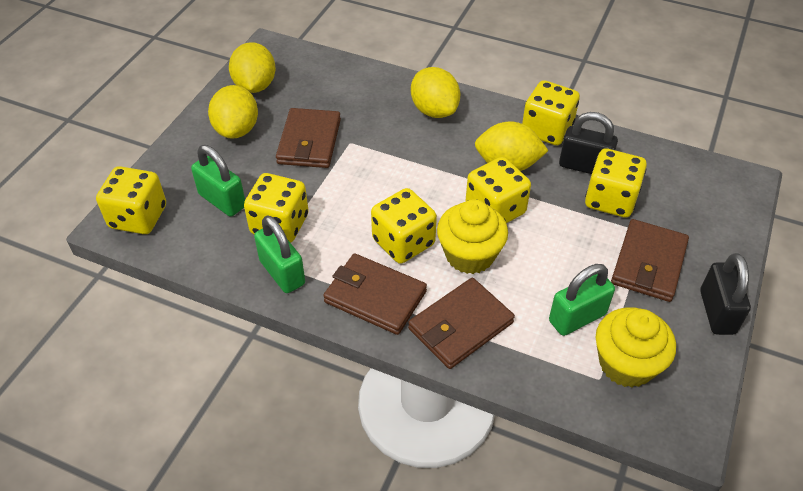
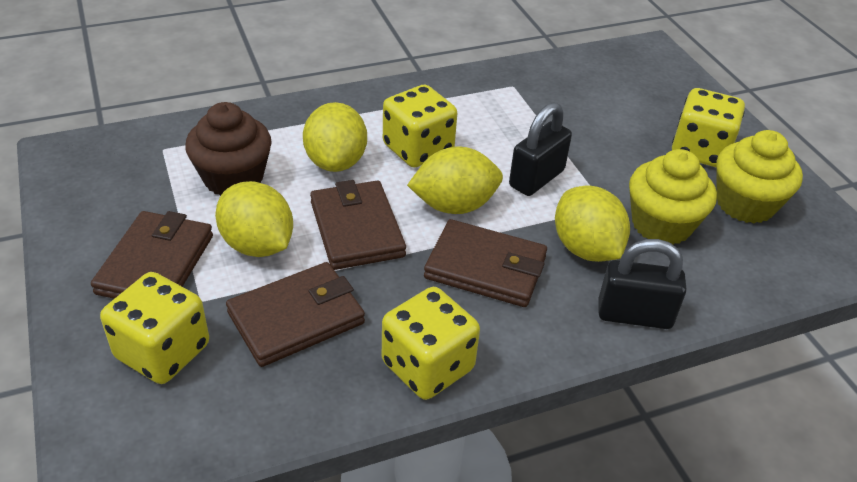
brown cupcake: none = 0 -> [185,102,272,196] = 1
green padlock: [191,145,245,217] [254,216,305,293] [549,264,615,336] = 3 -> none = 0
yellow dice: [96,166,166,234] [244,173,308,243] [371,188,437,264] [465,157,531,223] [522,80,580,145] [585,148,647,218] = 6 -> [100,272,209,384] [382,287,480,400] [383,85,457,167] [672,88,745,167] = 4

